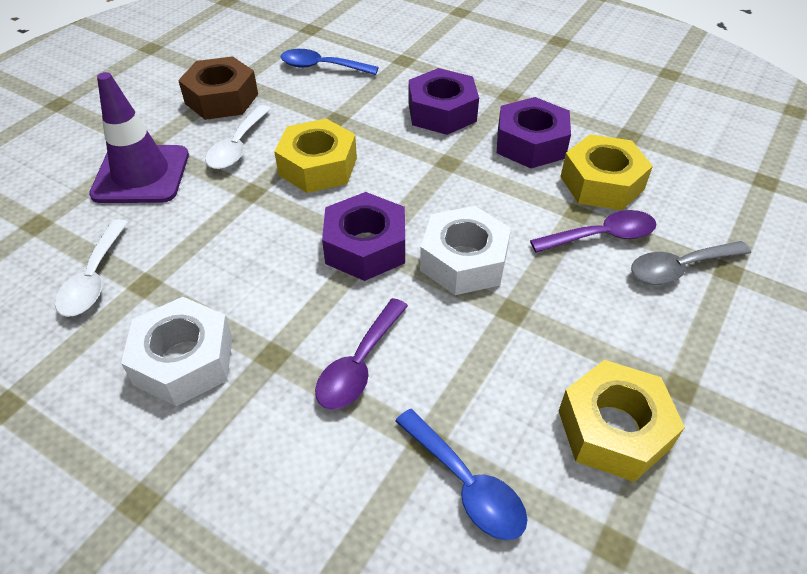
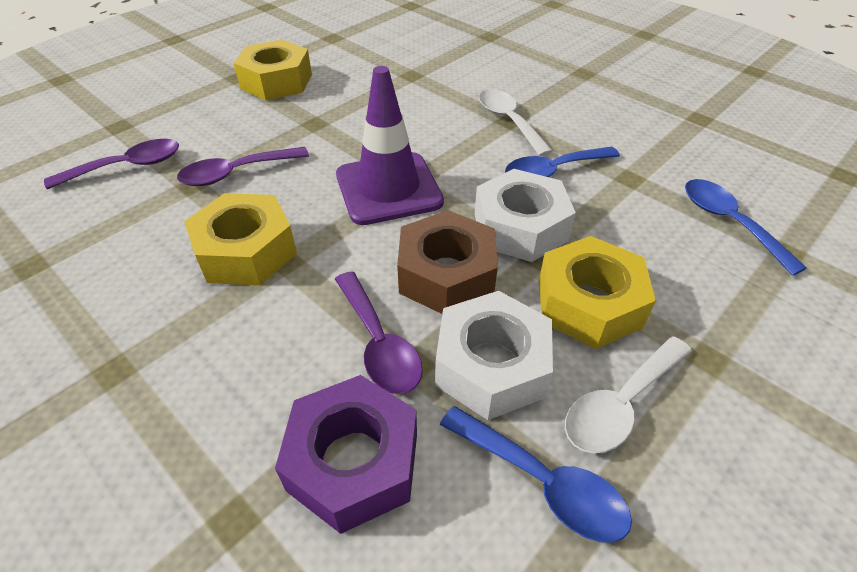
blue spoon: [280,49,379,75] [395,409,528,540] = 2 -> [440,406,632,543] [505,147,620,177] [685,179,807,276] = 3
grey spoon: [631,241,751,285] = 1 -> none = 0
purple nut: [322,192,405,281] [409,68,479,135] [497,97,571,168] = 3 -> [275,375,417,534] = 1
purple spoon: [315,298,408,410] [530,210,656,253] = 2 -> [44,139,179,189] [177,147,309,186] [335,271,423,394] = 3

